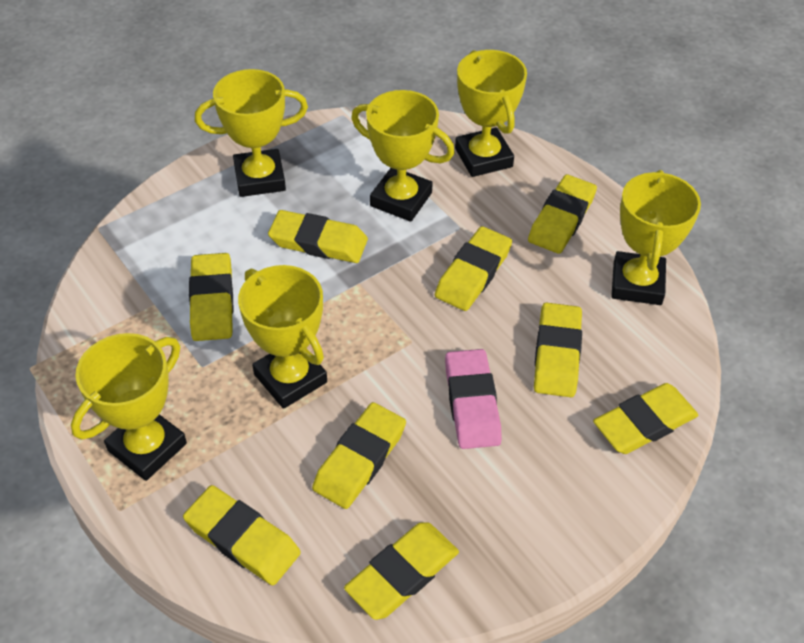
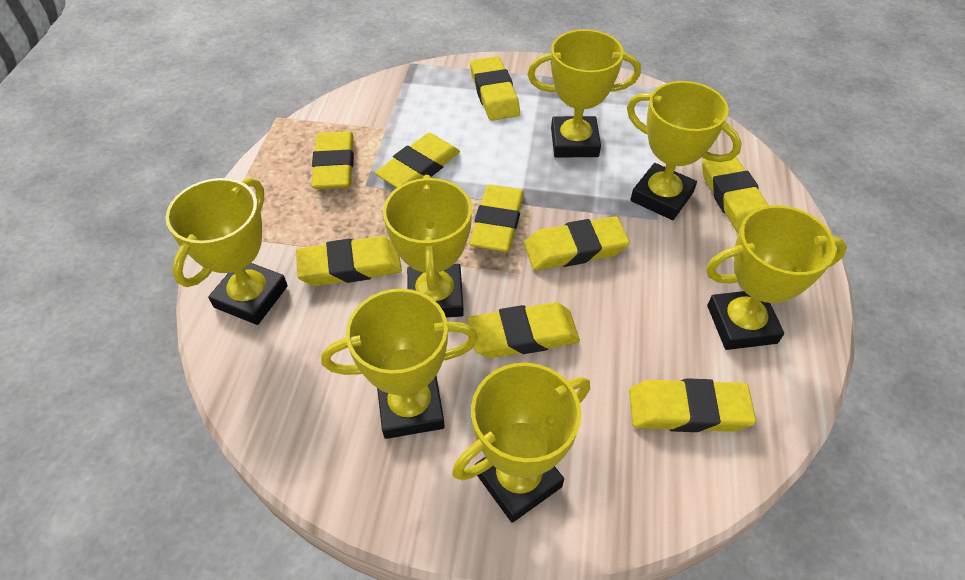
pink eraser: [445,349,502,449] = 1 -> none = 0
yellow trophy: [71,333,187,481] [195,69,308,197] [238,265,327,409] [351,90,455,222] [455,50,527,177] [611,170,701,305] = 6 -> [166,178,288,325] [321,289,478,439] [383,175,472,317] [452,363,590,523] [528,29,641,158] [627,81,742,220] [706,205,847,350] = 7

